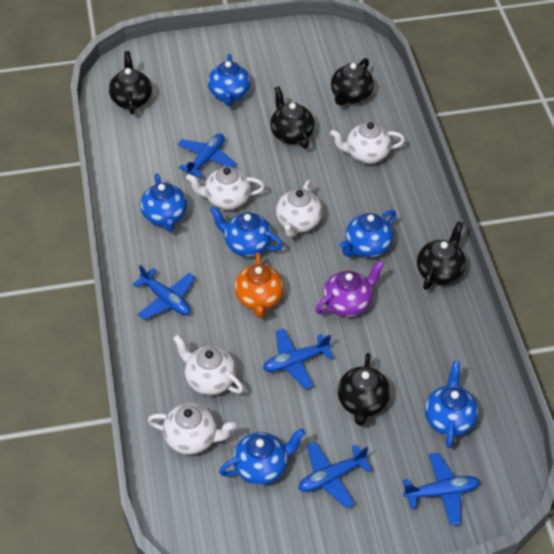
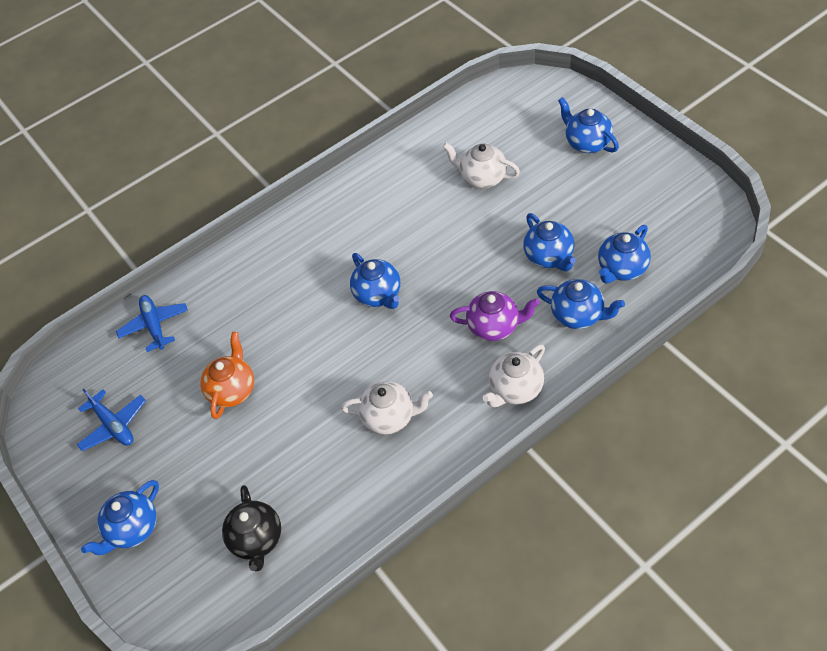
black teapot: [109,51,152,114] [270,86,314,148] [331,58,374,106] [338,353,390,426] [417,221,466,290] = 5 -> [222,485,281,571] = 1
blue plane: [132,265,195,320] [178,133,237,178] [263,329,334,389] [298,441,372,509] [403,453,480,526] = 5 -> [77,388,146,451] [116,295,188,352] = 2
white teapot: [148,403,236,455] [173,335,244,395] [186,167,265,210] [276,180,323,238] [330,122,405,164] = 5 -> [341,381,433,435] [443,143,520,188] [483,344,545,407] = 3

